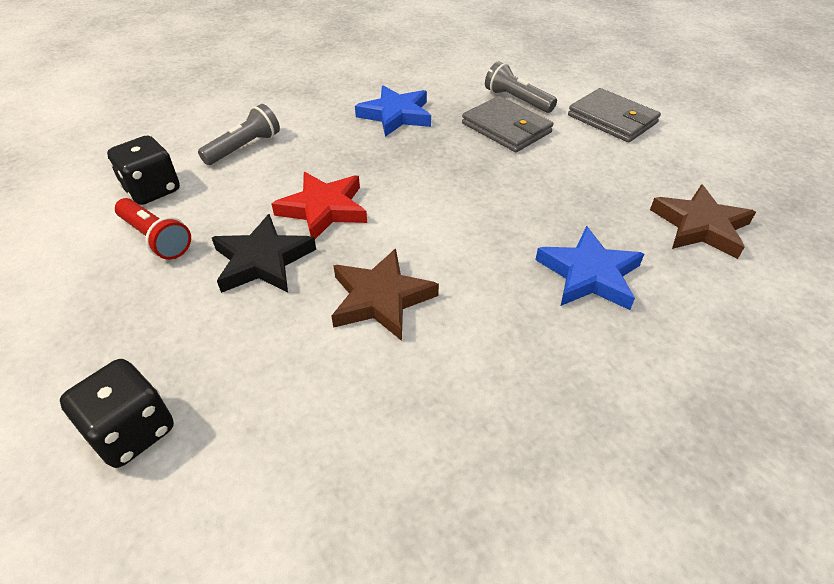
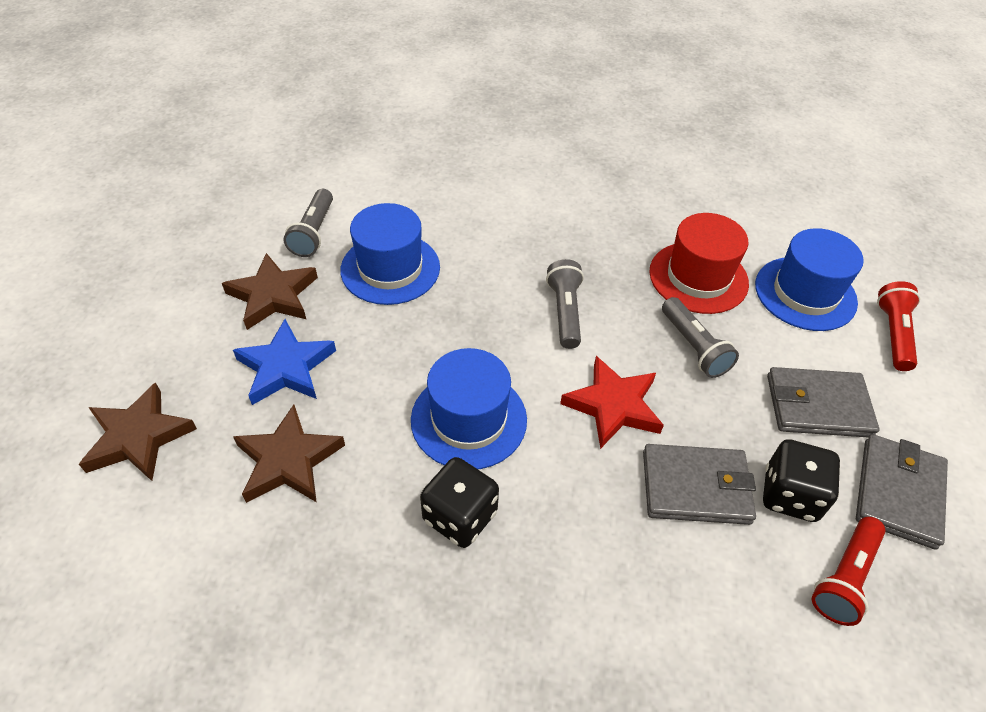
black star: [212,214,316,293] = 1 -> none = 0
blue hat: none = 0 -> [340,203,440,305] [411,348,527,469] [755,228,864,331] = 3
blue star: [355,86,431,137] [535,226,644,310] = 2 -> [233,319,336,405] = 1
brown star: [331,248,439,341] [650,184,756,259] = 2 -> [79,383,197,481] [222,253,318,330] [233,404,345,503] = 3
grey flashlight: [198,104,280,165] [485,61,557,113] = 2 -> [284,189,333,257] [546,259,584,349] [662,297,739,378] = 3
grey wallet: [462,96,553,152] [568,88,661,142] = 2 -> [643,444,756,525] [767,367,879,438] [856,434,948,550] = 3
red flashlight: [115,198,191,260] = 1 -> [812,517,886,626] [877,281,921,371] = 2
red hat: none = 0 -> [649,213,749,314] = 1

